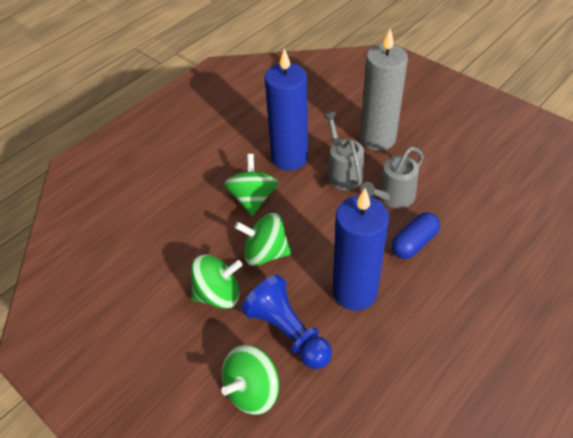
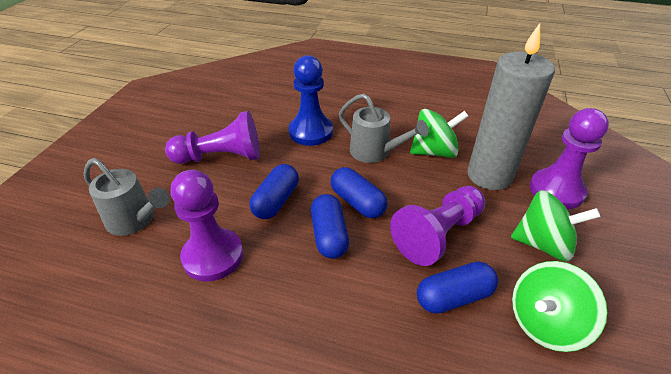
blue candle: [265,48,308,171] [333,188,389,311] = 2 -> none = 0
blue capsule: [391,212,440,259] = 1 -> [250,164,299,219] [311,194,349,259] [330,167,387,219] [417,262,498,314] = 4
green spinning top: [191,255,242,309] [221,345,279,415] [224,154,278,216] [234,213,291,266] = 4 -> [410,109,469,158] [511,190,601,261] [512,261,607,352] = 3
purple pawn: none = 0 -> [165,111,260,164] [171,170,243,282] [390,186,485,266] [530,108,609,209] = 4

